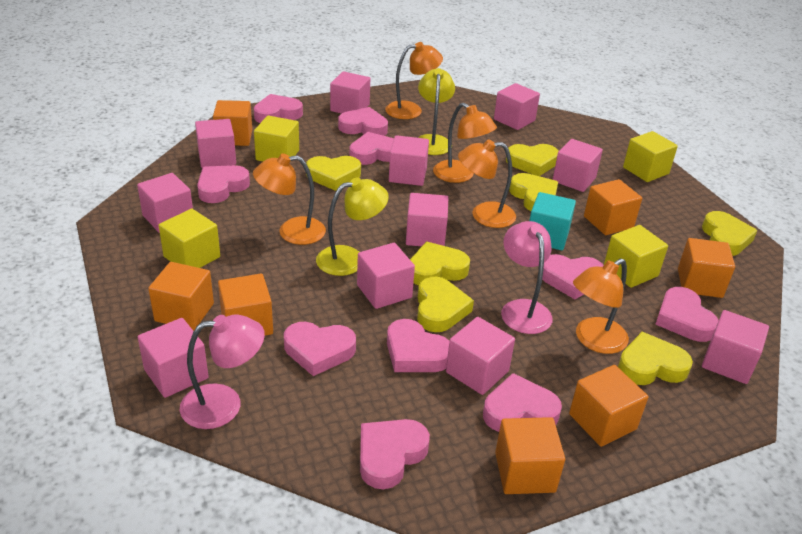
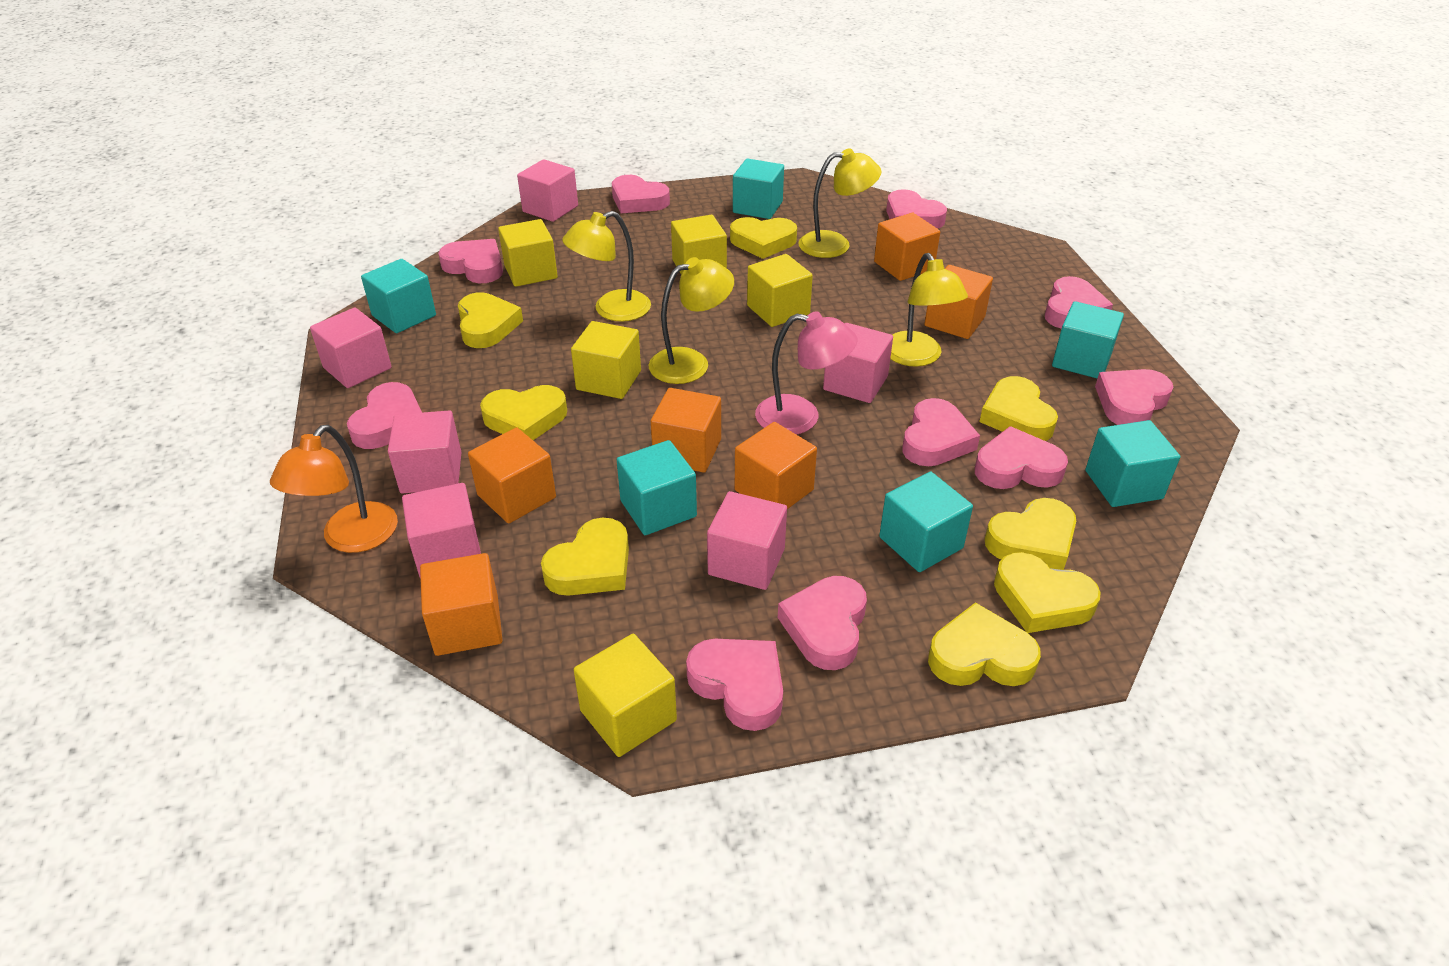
orange cube: [148,262,214,330] [213,100,252,146] [218,274,273,336] [495,417,565,494] [569,365,648,447] [584,179,642,235] [678,238,735,298] = 7 -> [420,553,503,656] [468,428,556,524] [651,388,721,473] [735,422,817,509] [874,213,940,281] [924,265,993,339] = 6
orange lamp: [253,154,326,245] [385,42,443,119] [433,103,497,183] [458,139,516,228] [573,258,629,354] = 5 -> [270,425,398,553] = 1
pink cube: [137,173,193,233] [138,318,209,398] [195,119,236,168] [330,71,370,114] [357,243,415,309] [389,135,429,186] [406,193,448,246] [446,317,515,395] [494,83,540,130] [553,139,603,192] [702,310,769,384] = 11 -> [310,308,392,388] [388,410,462,494] [402,483,481,579] [517,159,578,222] [707,491,787,590] [823,323,893,403] = 6
pink lamp: [179,314,265,429] [501,221,553,334] = 2 -> [755,311,857,434] = 1
turquoise cube: [529,192,576,250] = 1 -> [361,259,436,333] [617,440,697,535] [733,159,784,219] [879,472,973,572] [1052,301,1124,379] [1085,420,1180,507] = 6
yellow cube: [159,209,220,268] [254,115,299,162] [604,225,668,288] [623,131,678,182] = 4 -> [498,219,558,287] [571,321,641,399] [574,634,677,757] [671,215,727,275] [747,254,813,327] = 5
yellow heart: [306,156,361,191] [410,242,470,285] [417,277,474,332] [506,144,559,176] [509,173,558,211] [618,332,693,385] [702,211,757,256] = 7 -> [458,292,523,348] [480,385,567,440] [541,518,629,596] [730,217,797,259] [928,602,1041,686] [979,376,1058,441] [985,498,1076,570] [994,552,1101,633] = 8
yellow lamp: [316,177,389,276] [418,68,455,155] = 2 -> [562,211,651,321] [649,257,734,384] [798,148,881,258] [890,253,968,367] = 4

